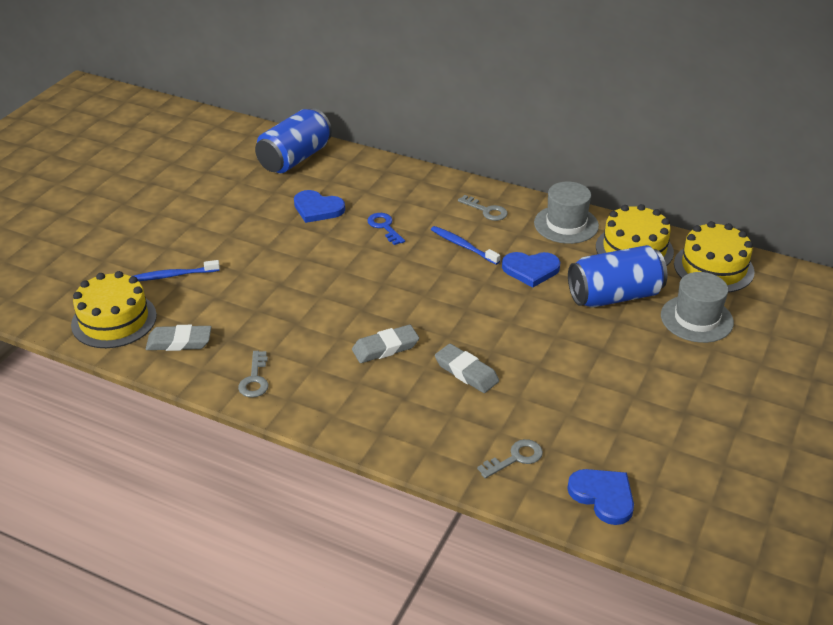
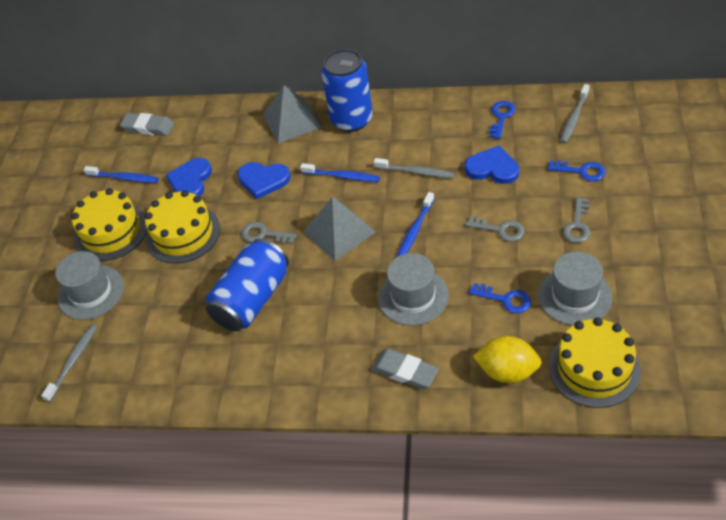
blue key: [367,213,405,245] = 1 -> [469,283,531,313] [489,101,515,139] [548,160,606,181] = 3
blue toothbrush: [131,260,220,281] [431,226,500,265] = 2 -> [84,166,159,183] [300,163,380,182] [396,192,434,258] = 3
grey eraser: [146,325,211,351] [352,325,419,363] [435,344,499,393] = 3 -> [120,113,174,136] [372,349,439,389] = 2
grey hat: [534,182,599,244] [661,272,734,343] = 2 -> [55,251,124,320] [378,253,449,326] [538,252,612,325] = 3
grey pyramid: none = 0 -> [263,85,322,144] [303,197,376,261] = 2
grey toothbrush: none = 0 -> [41,324,97,402] [374,158,455,178] [560,84,590,143] = 3
yellow lemon: none = 0 -> [473,336,542,383] = 1

